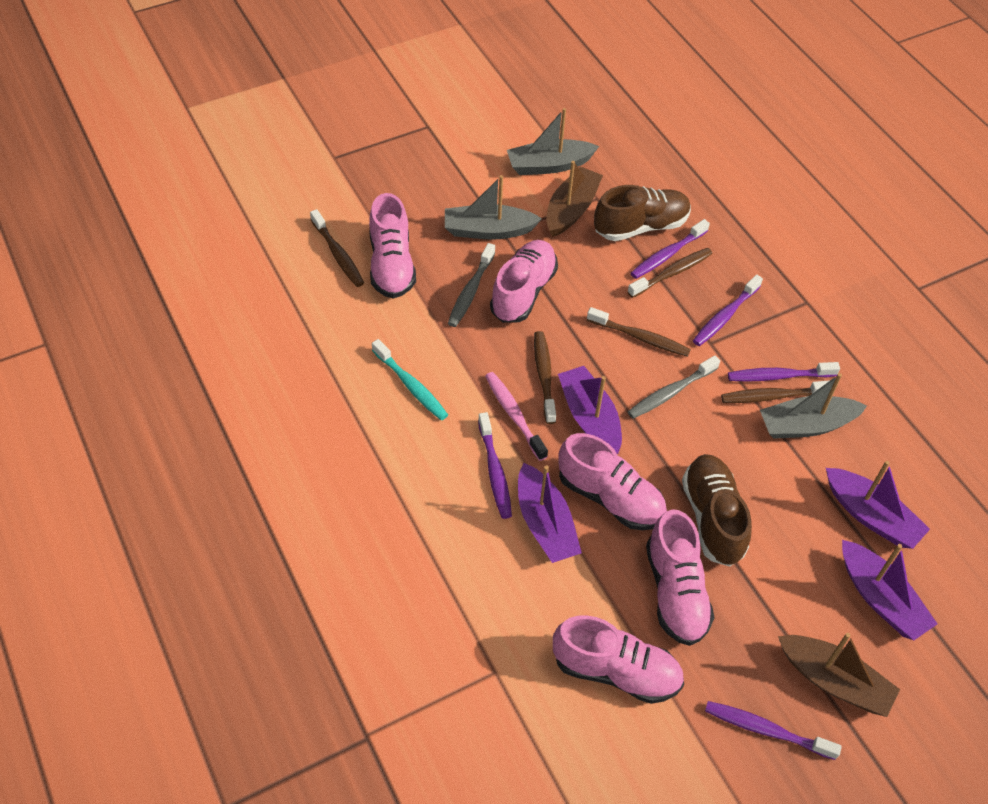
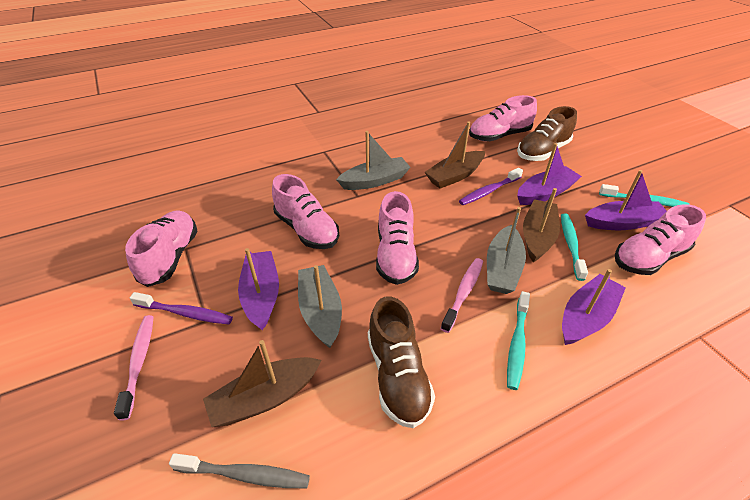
brown boat: [546,161,603,237] [778,633,900,717] = 2 -> [203,340,321,427] [425,122,485,189] [523,188,560,262] = 3
brown toothbrush: [310,209,364,287] [534,331,556,424] [587,307,691,357] [627,248,713,298] [721,380,830,403] = 5 -> none = 0
grey toothbrush: [448,243,495,327] [628,356,720,419] = 2 -> [169,453,310,488] = 1
pink toothbrush: [485,372,548,461] = 1 -> [114,315,153,420] [440,258,483,333] = 2
purple toothbrush: [478,412,512,519] [631,219,710,279] [693,274,763,346] [705,701,842,760] [728,362,840,382] = 5 -> [130,292,233,325] [459,168,523,205] = 2
turquoise toothbrush: [372,339,448,420] = 1 -> [507,291,530,390] [561,213,588,281] [599,184,690,207] = 3

